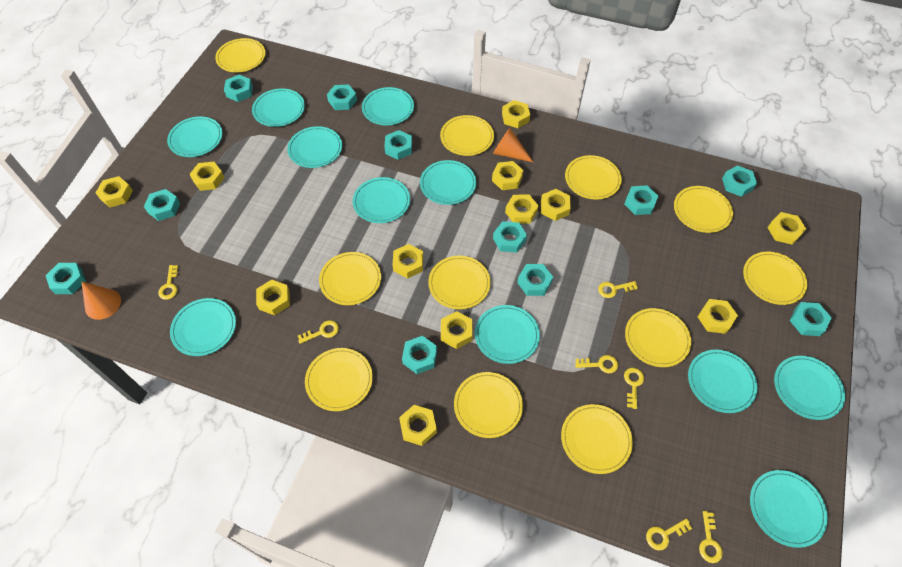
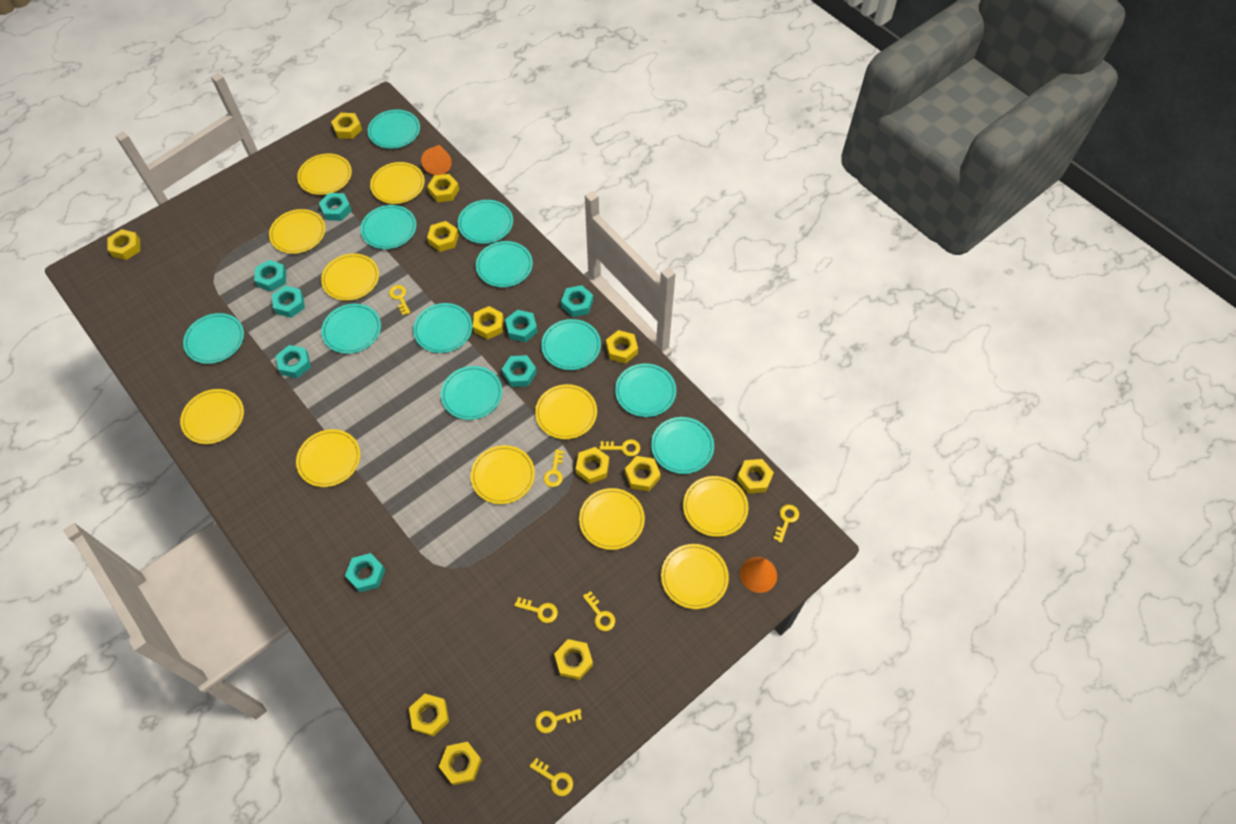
turquoise nut: [45,263,86,294] [144,189,180,221] [224,75,253,102] [327,84,357,110] [384,130,412,160] [402,336,437,374] [493,221,527,253] [517,264,553,296] [624,185,658,215] [722,165,757,197] [789,302,832,336] = 11 -> [254,260,286,292] [272,286,305,318] [276,345,311,378] [319,193,352,221] [345,553,385,592] [502,355,537,387] [505,310,538,342] [561,285,593,317] = 8
yellow key: [158,265,178,300] [298,320,339,344] [575,355,618,373] [598,281,638,298] [624,368,644,409] [646,518,693,551] [699,511,723,563] = 7 -> [389,285,410,315] [514,597,558,623] [530,758,573,796] [535,709,582,733] [543,449,564,487] [583,591,615,631] [599,439,640,456] [773,505,799,543] = 8

